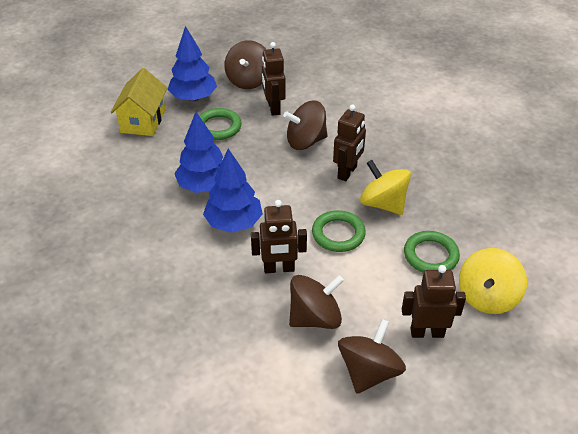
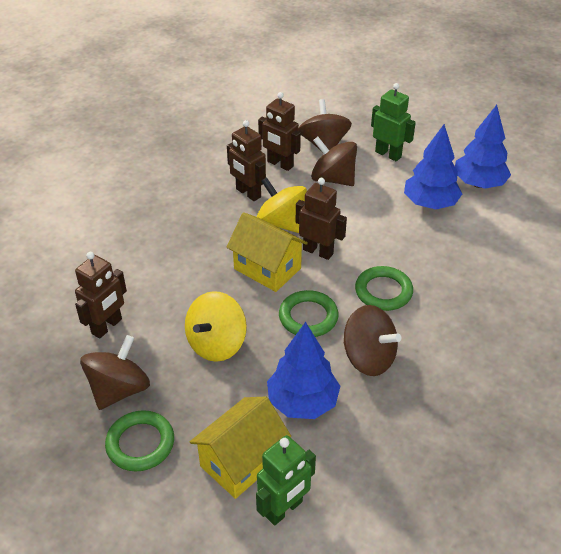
green robot: none = 0 -> [256,435,316,526] [371,83,416,161] = 2
yellow house: [110,68,167,136] = 1 -> [189,397,291,499] [227,212,308,292] = 2

